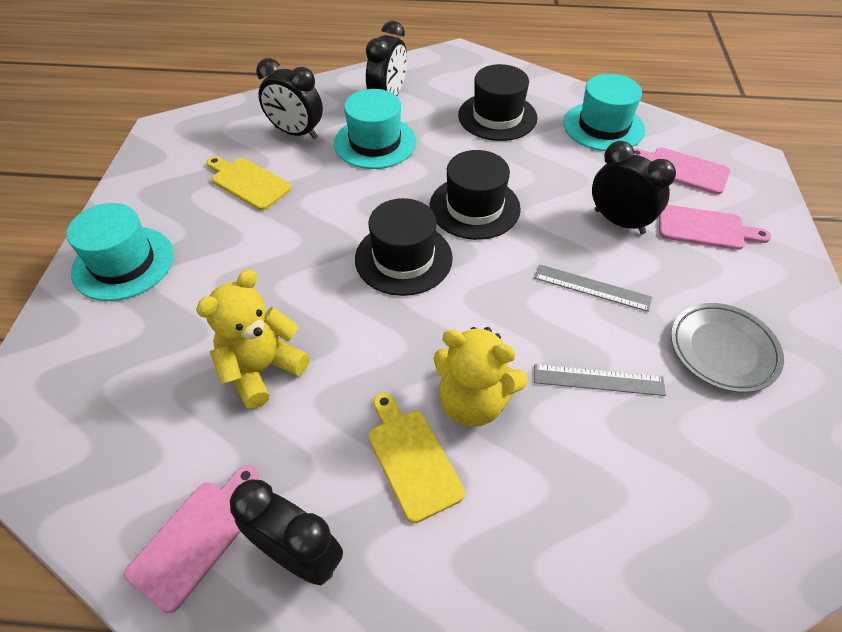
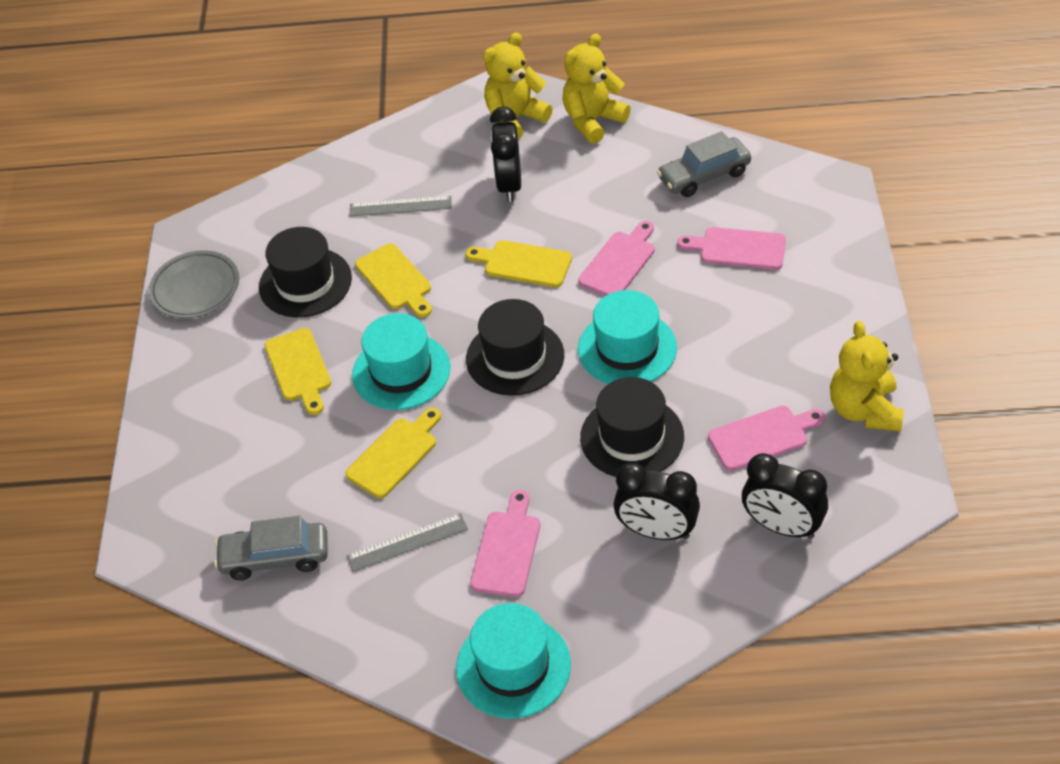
black clock: [230,479,343,585] [256,58,323,139] [366,21,407,96] [592,141,676,234] = 4 -> [490,107,521,202] [613,463,700,540] [742,453,828,539] = 3
grey car: none = 0 -> [214,516,328,580] [657,131,751,197] = 2
pink cutting board: [124,465,259,613] [633,148,730,195] [659,205,771,250] = 3 -> [470,490,540,597] [578,221,655,296] [677,227,786,270] [708,406,825,471] = 4
yellow cutting board: [207,156,292,210] [368,393,465,523] = 2 -> [264,328,331,415] [345,408,441,498] [355,243,432,318] [465,240,572,288] = 4
yellow teddy bear: [196,270,310,409] [434,327,528,427] = 2 -> [483,32,553,140] [562,33,631,144] [830,321,904,432] = 3

